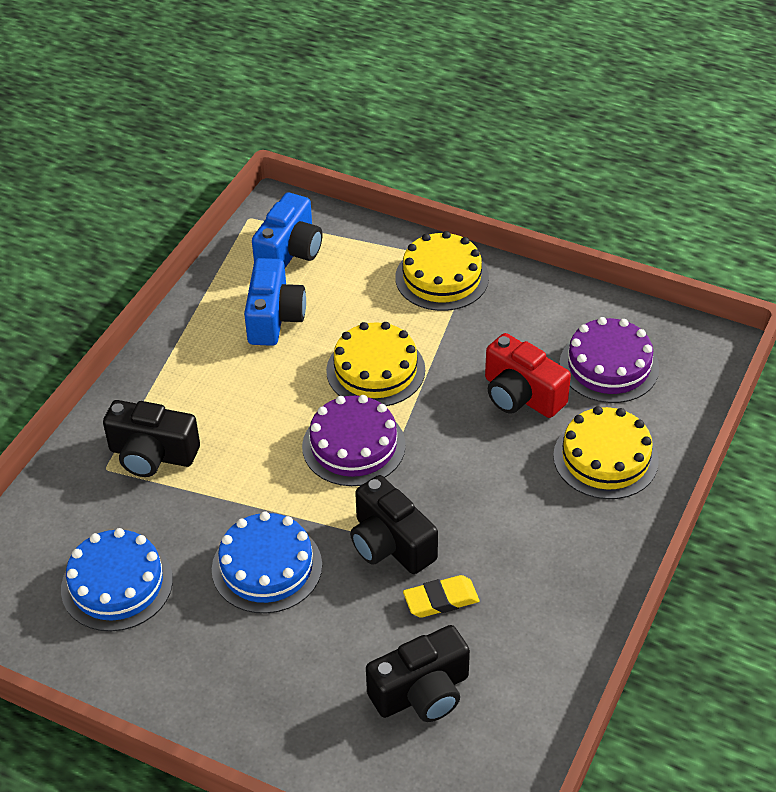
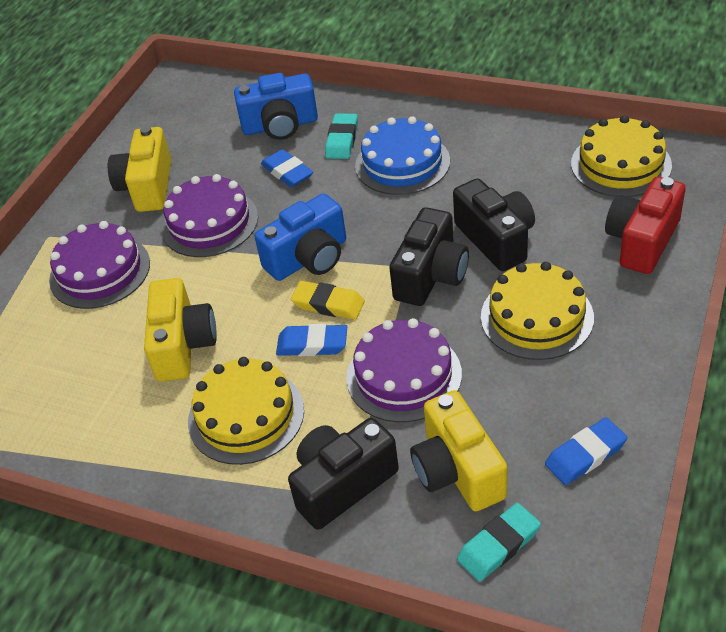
blue cake: [61,528,173,631] [212,511,322,613] = 2 -> [355,117,450,195] = 1
blue eraser: none = 0 -> [261,149,313,187] [276,324,347,356] [545,417,628,485] = 3
purple cake: [302,395,406,486] [559,317,659,403] = 2 -> [49,221,150,309] [161,174,258,257] [346,318,462,422] = 3
turquoise eraser: none = 0 -> [325,113,358,159] [457,503,541,582] = 2
yellow camera: none = 0 -> [108,126,171,212] [144,278,217,382] [410,390,507,511] = 3

